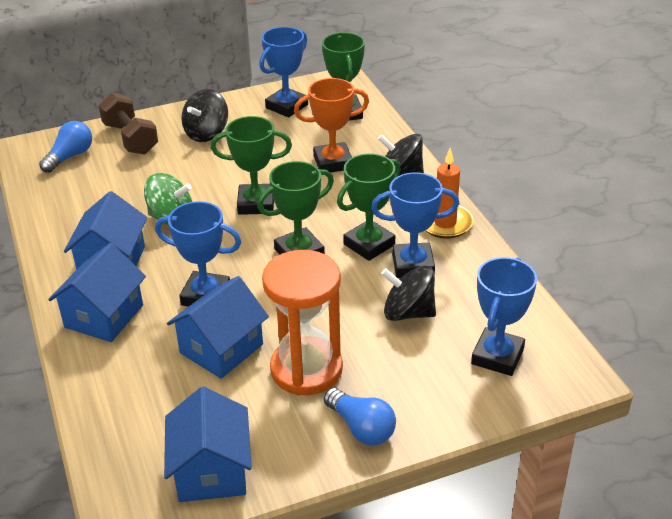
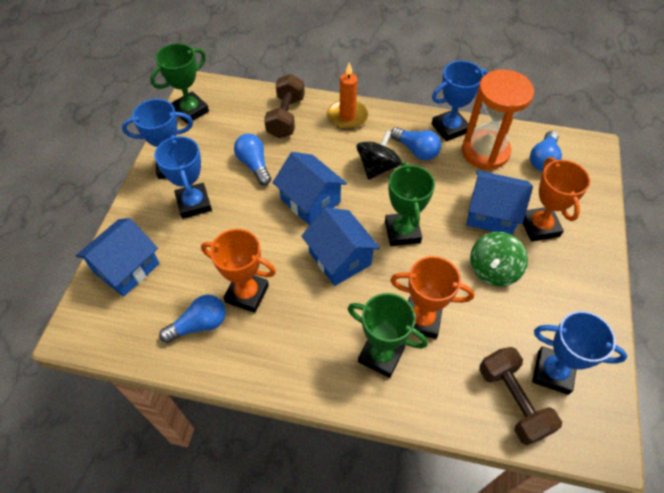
black spinning top: [182,89,228,142] [378,134,424,176] [381,266,436,321] = 3 -> [356,130,402,180] = 1
blue light bulb: [39,121,92,173] [324,388,396,446] = 2 -> [159,295,226,343] [234,134,271,185] [391,127,441,160] [530,131,562,171] = 4
brown dumbbell: [99,93,158,155] = 1 -> [264,74,305,138] [479,347,562,445] = 2
green trophy: [211,116,292,215] [257,161,334,255] [322,32,365,121] [337,154,401,261] = 4 -> [150,43,209,124] [347,293,428,378] [385,162,435,246] = 3
orange trophy: [294,78,369,173] = 1 -> [201,229,276,313] [390,256,475,339] [523,157,590,242] = 3

